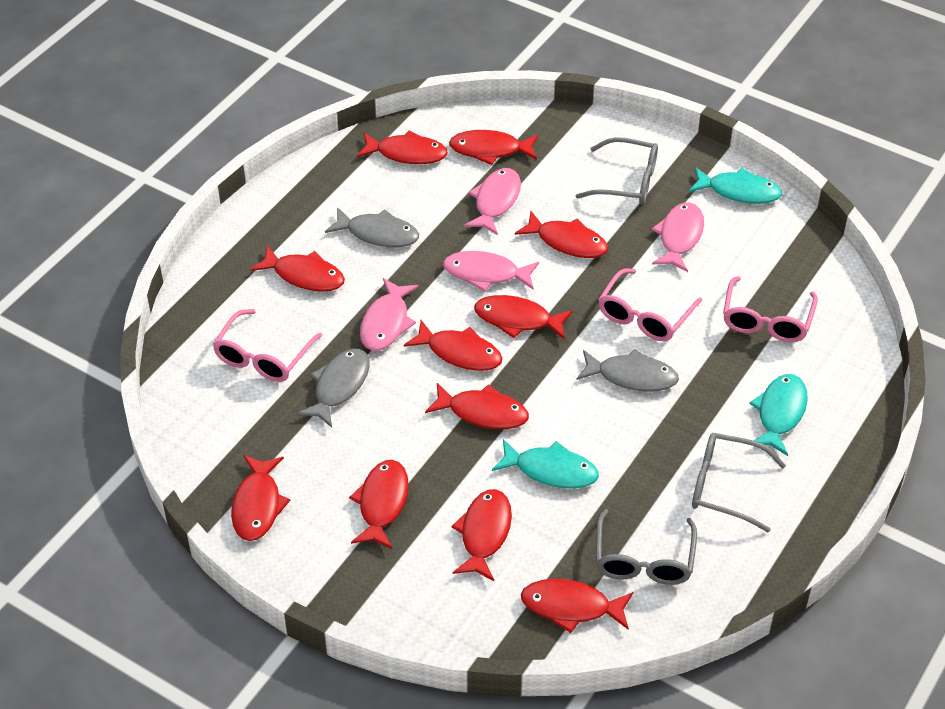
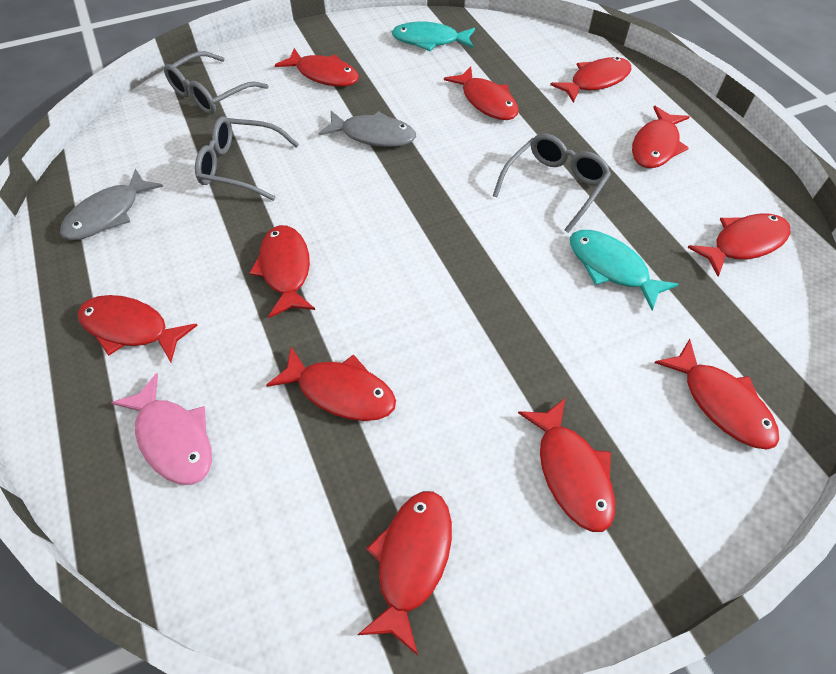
grey fish: [297,349,370,428] [325,207,419,247] [576,349,679,392] = 3 -> [60,169,163,240] [318,111,416,147] = 2
pink fish: [360,278,418,351] [443,251,539,291] [464,168,521,235] [652,202,704,272] = 4 -> [111,373,212,485] = 1
pink glasses: [212,309,322,382] [598,268,702,341] [723,276,818,342] = 3 -> none = 0
turquoise fish: [492,439,599,488] [689,167,782,204] [750,374,808,456] = 3 -> [392,22,475,51] [570,230,679,311] = 2

